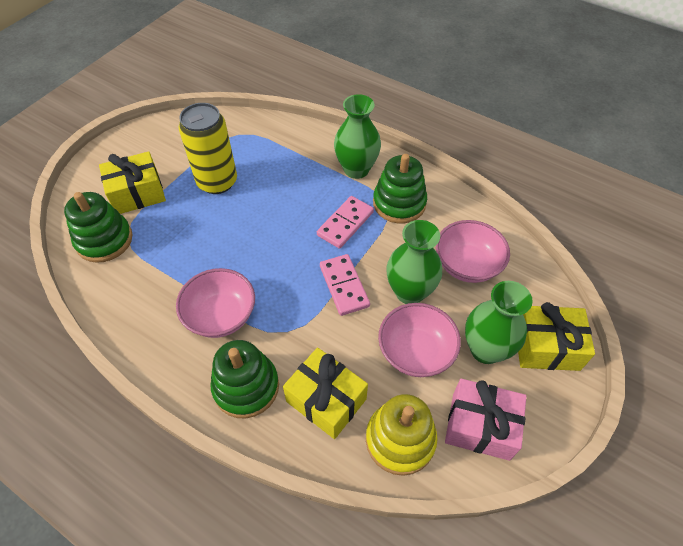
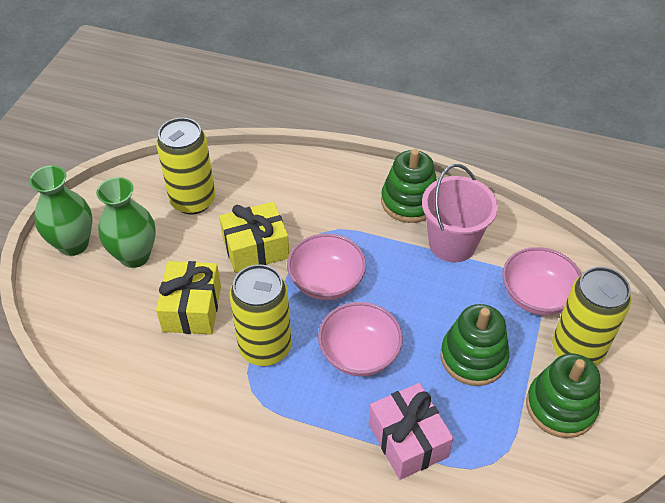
green vase: [334,94,381,179] [387,220,442,304] [465,281,533,364] = 3 -> [29,165,92,256] [96,177,156,268] = 2
pink bucket: none = 0 -> [422,164,498,262] = 1
pink domino: [317,196,374,249] [320,254,370,316] = 2 -> none = 0
yellow can: [179,103,237,194] = 1 -> [156,118,215,215] [230,264,292,366] [552,267,631,366] = 3
yellow gift: [99,151,166,214] [283,347,368,439] [518,302,595,371] = 3 -> [156,261,221,334] [219,201,289,273] = 2
yellow stacking toy: [366,394,438,476] = 1 -> none = 0

